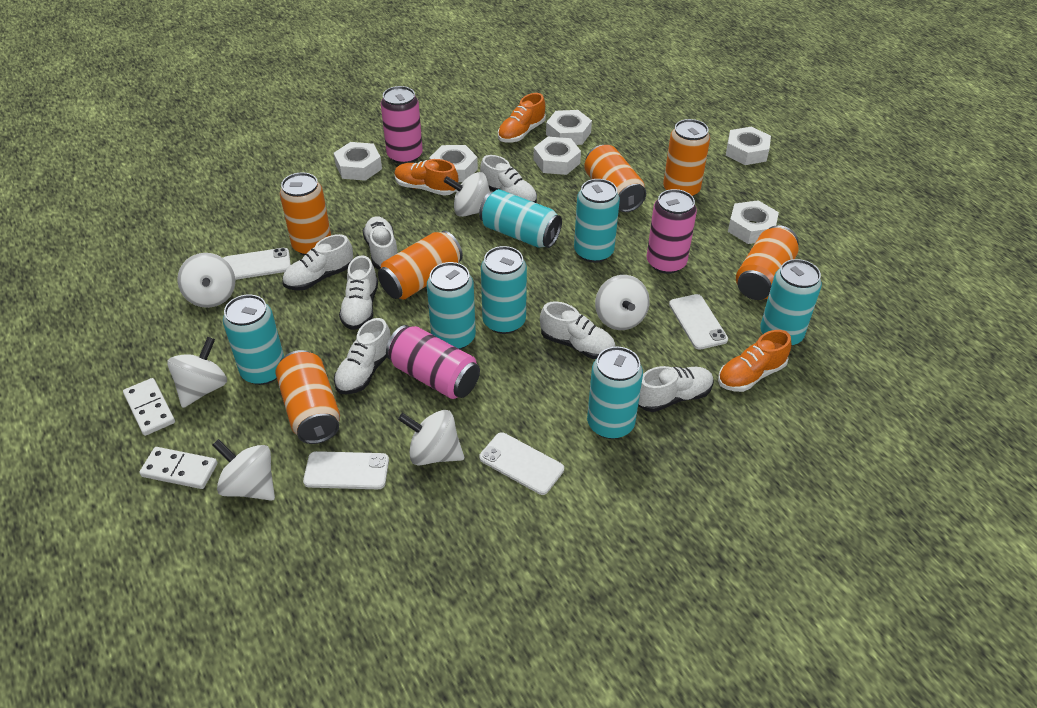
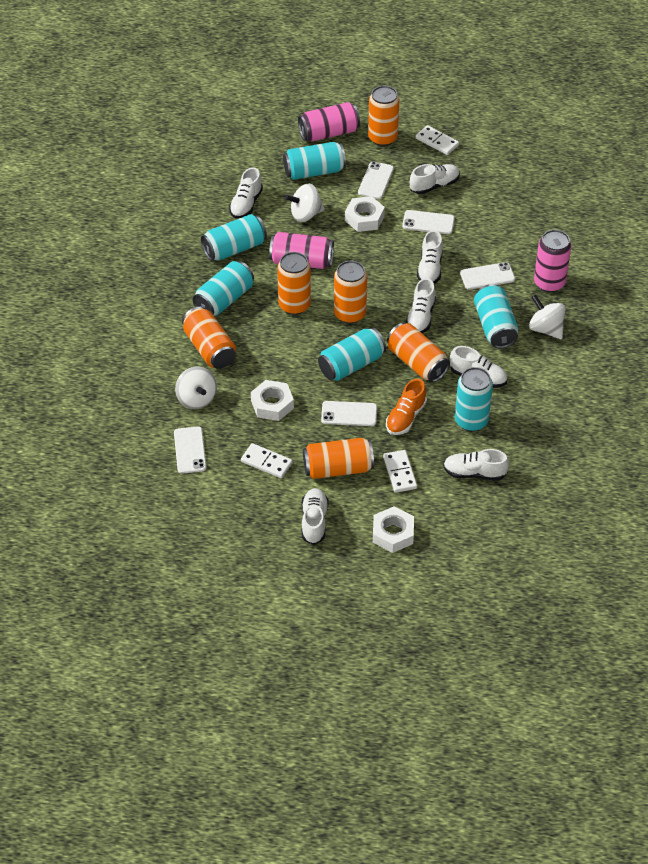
orange shoe: [394,159,458,196] [498,93,546,142] [718,330,792,392] = 3 -> [386,379,427,435] = 1
turquoise can: [223,294,284,385] [427,262,476,349] [479,189,562,248] [481,246,527,334] [574,179,620,263] [587,347,643,439] [760,259,822,346] = 7 -> [193,261,254,316] [201,214,267,261] [283,142,346,180] [318,328,386,381] [455,367,493,431] [474,284,518,348] = 6
white domino: [123,378,175,436] [139,447,218,489] = 2 -> [241,443,293,479] [383,450,417,493] [416,125,459,155] = 3
white nut: [334,142,382,181] [429,145,478,182] [533,137,581,175] [546,110,592,145] [726,127,771,165] [728,200,779,244] = 6 -> [251,380,294,421] [345,196,385,232] [373,506,414,553] = 3
white phone: [224,248,291,280] [303,451,389,489] [479,432,564,495] [669,294,728,350] = 4 -> [174,426,207,474] [321,401,377,426] [358,161,394,199] [402,210,455,234] [460,262,515,290] = 5
white spinning top: [167,337,227,408] [177,253,235,308] [212,439,275,501] [398,410,464,466] [444,172,490,217] [595,275,650,330] = 6 -> [175,367,217,409] [285,184,325,222] [529,295,566,339] = 3

